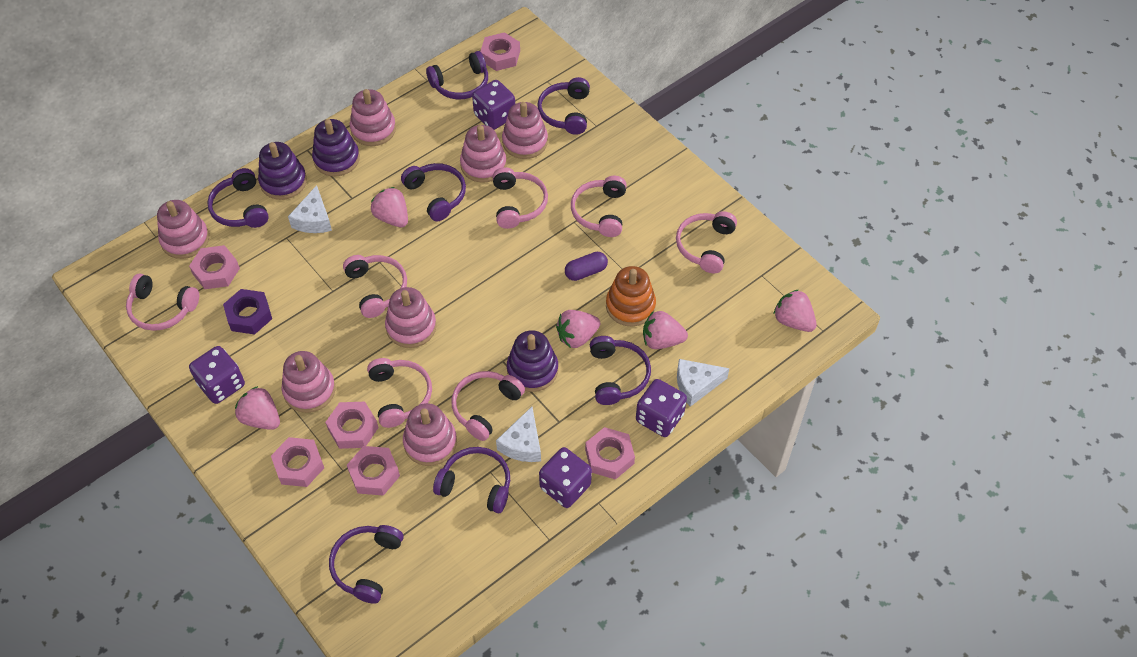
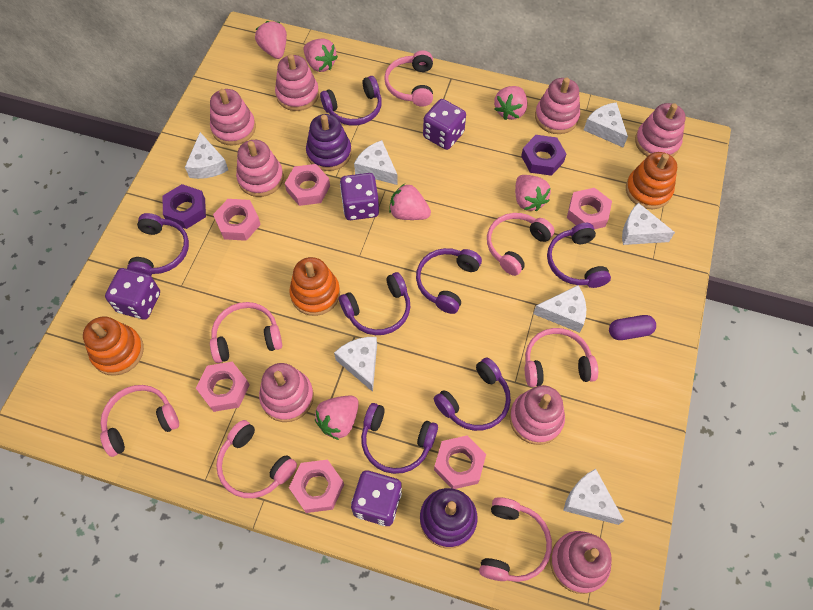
orange stacking toy: [606,266,656,327] = 1 -> [83,316,144,376] [289,257,340,316] [626,152,677,209] = 3
pink stacking toy: [157,200,209,259] [282,351,336,413] [350,89,396,146] [385,287,437,348] [403,403,457,466] [460,125,507,183] [502,102,548,159] = 7 -> [210,89,256,145] [236,140,284,197] [259,363,314,422] [275,54,319,111] [509,385,565,445] [535,77,580,134] [550,531,612,594] [635,103,686,157] = 8
pink strawberry: [235,386,280,430] [371,187,408,227] [556,310,600,348] [643,311,688,349] [773,289,816,332] = 5 -> [255,21,287,59] [303,38,338,72] [315,395,359,440] [389,184,431,220] [494,86,527,120] [515,175,551,211] = 6
purple nut: [223,289,272,335] = 1 -> [163,184,206,229] [521,135,566,176] = 2
purple stacking toy: [258,142,307,200] [312,119,360,176] [507,330,558,392] = 3 -> [306,114,352,171] [420,488,477,549] = 2
white cheese: [288,185,332,233] [496,407,541,462] [677,359,730,407] = 3 -> [185,132,228,179] [334,337,377,392] [354,140,398,185] [533,285,586,333] [563,469,624,525] [584,102,628,147] [622,203,675,245] = 7

